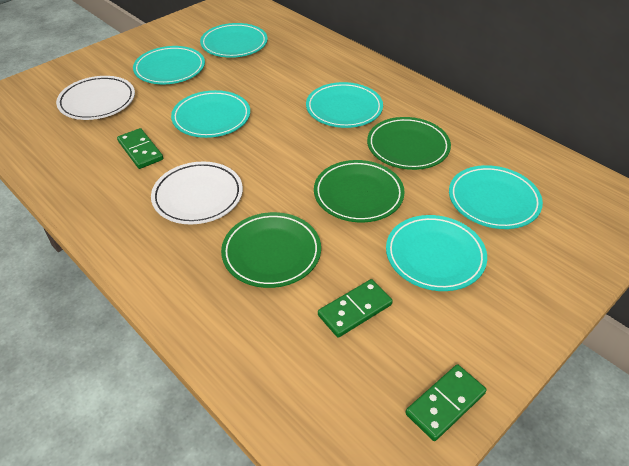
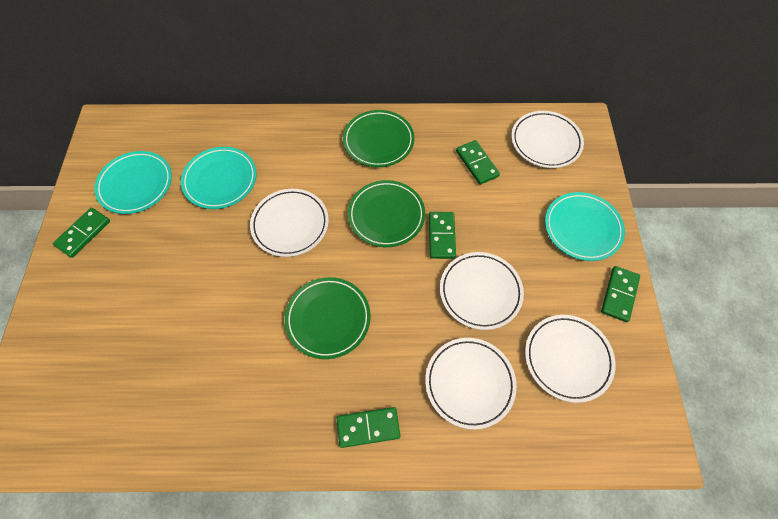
green domino: [117,128,163,169] [318,279,393,338] [405,364,487,441] = 3 -> [53,208,110,258] [336,407,400,448] [429,212,456,259] [456,140,500,185] [601,266,640,322] = 5
turquoise plate: [133,46,205,84] [171,90,250,138] [200,23,268,58] [306,82,383,128] [386,215,487,291] [449,165,543,229] = 6 -> [94,151,172,214] [181,147,257,209] [545,192,625,261] = 3
white plate: [56,76,135,120] [151,162,243,224] = 2 -> [250,189,329,257] [425,338,517,430] [440,252,524,330] [511,111,584,168] [525,315,616,403] = 5

